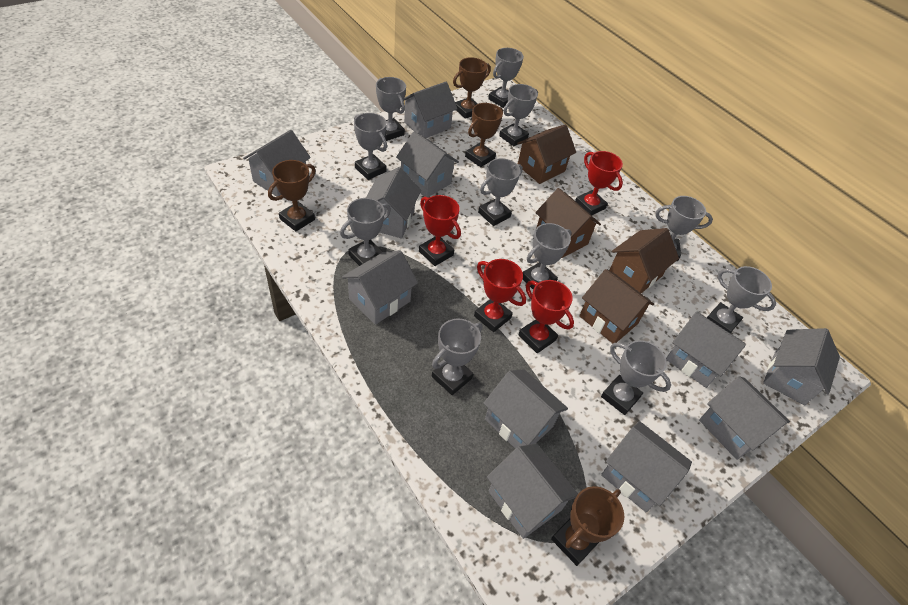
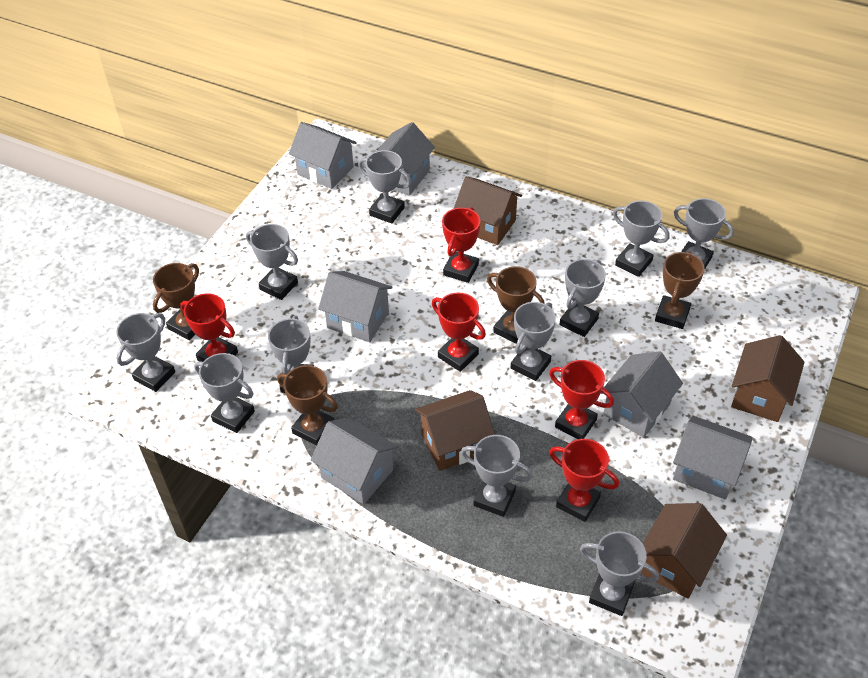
grey house: [243,130,311,197] [342,250,418,325] [366,167,421,238] [396,131,459,197] [404,81,458,138] [483,369,568,449] [487,443,578,539] [601,421,692,513] [666,312,746,388] [699,376,790,460] [763,328,840,406] = 11 -> [289,122,357,189] [311,417,398,504] [318,271,393,342] [376,122,435,196] [601,351,683,438] [673,415,753,500] = 6
red trophy: [419,195,461,266] [474,259,526,332] [518,280,574,353] [575,151,623,215] = 4 -> [180,294,238,362] [432,293,486,372] [442,207,480,283] [549,360,614,439] [549,439,619,522] = 5

